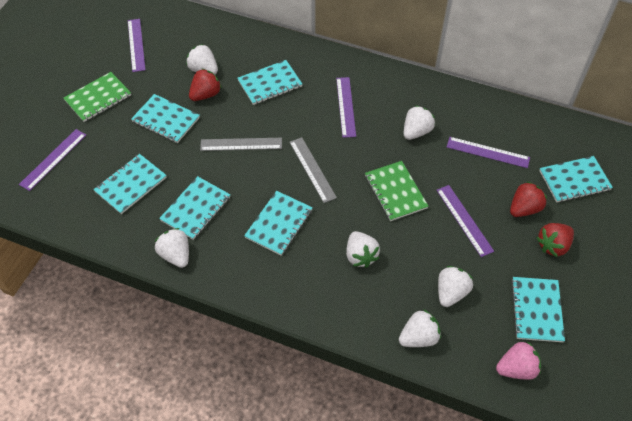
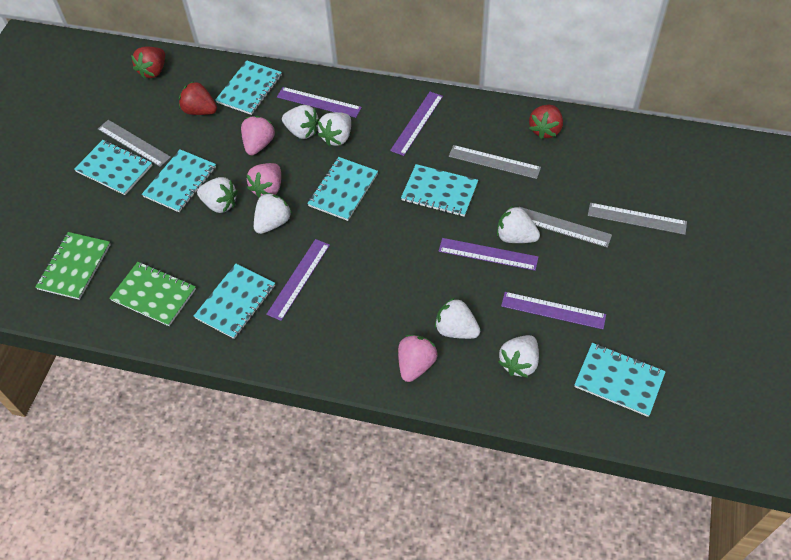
grey ruler: [200,138,282,151] [289,137,337,203] = 2 -> [98,120,171,167] [449,145,541,179] [519,207,612,248] [588,203,687,235] = 4
pink strawberry: [496,341,541,380] = 1 -> [241,116,275,155] [246,163,281,198] [398,335,438,382] = 3
white strawberry: [155,228,189,268] [186,44,218,74] [346,231,380,268] [399,309,441,347] [404,105,435,140] [438,266,473,307] = 6 -> [197,177,238,213] [254,193,292,234] [282,105,320,139] [318,112,351,146] [435,298,480,339] [497,205,540,243] [498,335,539,378] = 7

